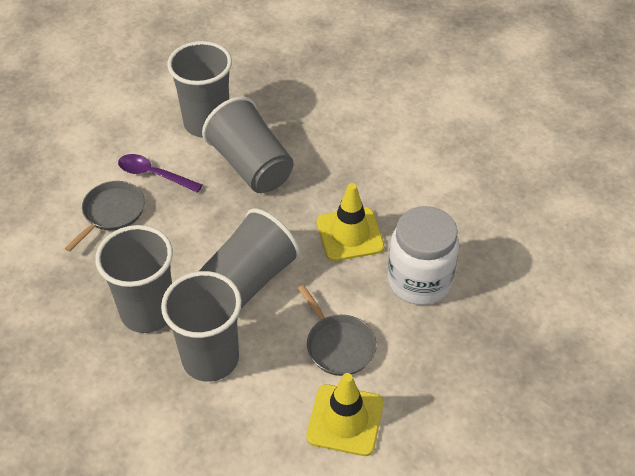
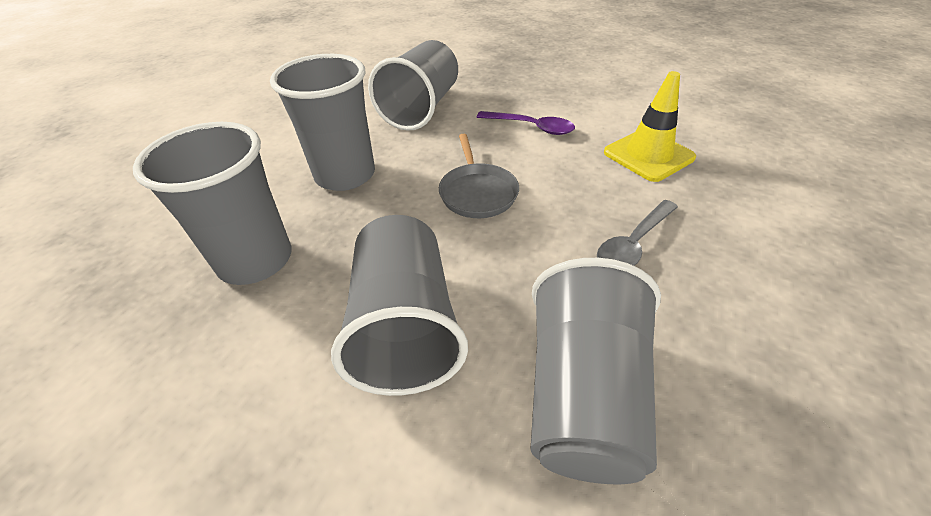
grey pan: [65,181,145,252] [298,285,377,376] = 2 -> [439,134,519,218] = 1
grey spoon: none = 0 -> [597,200,678,266] = 1
white jar: [388,206,459,305] = 1 -> none = 0
yellow traffic cone: [306,373,384,456] [317,183,384,261] = 2 -> [604,71,696,182] = 1

